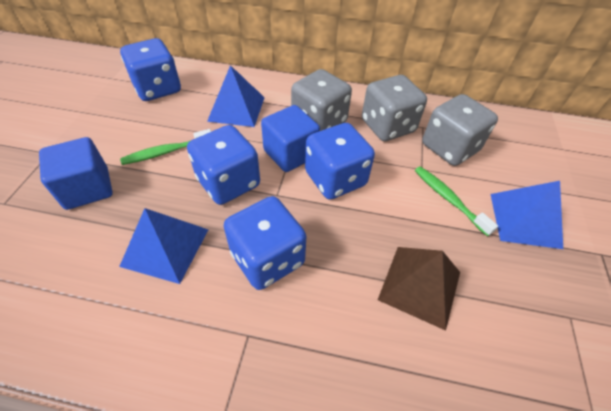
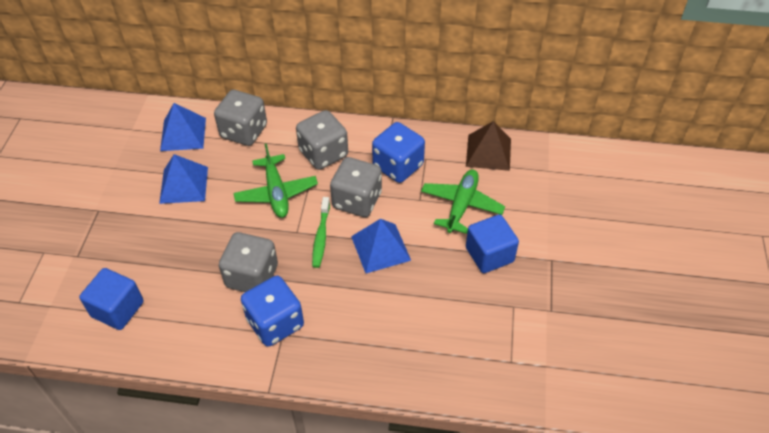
blue dice: [120,38,181,101] [187,125,260,205] [224,196,307,290] [305,123,375,200] = 4 -> [241,276,304,347] [372,122,425,183] = 2
green plane: none = 0 -> [233,143,318,218] [421,169,505,234] = 2
green toothbrush: [120,129,211,165] [415,166,498,236] = 2 -> [312,197,330,268] = 1
grey dice: [291,69,352,131] [362,75,427,141] [422,94,498,166] = 3 -> [214,90,267,146] [219,232,278,292] [296,110,348,170] [330,157,382,217] = 4

